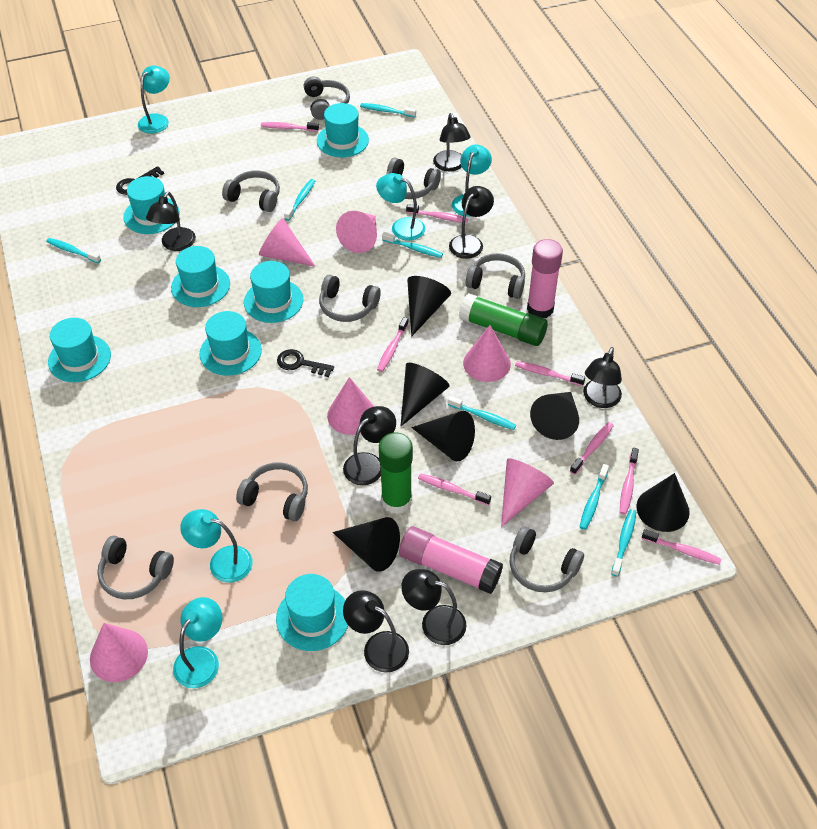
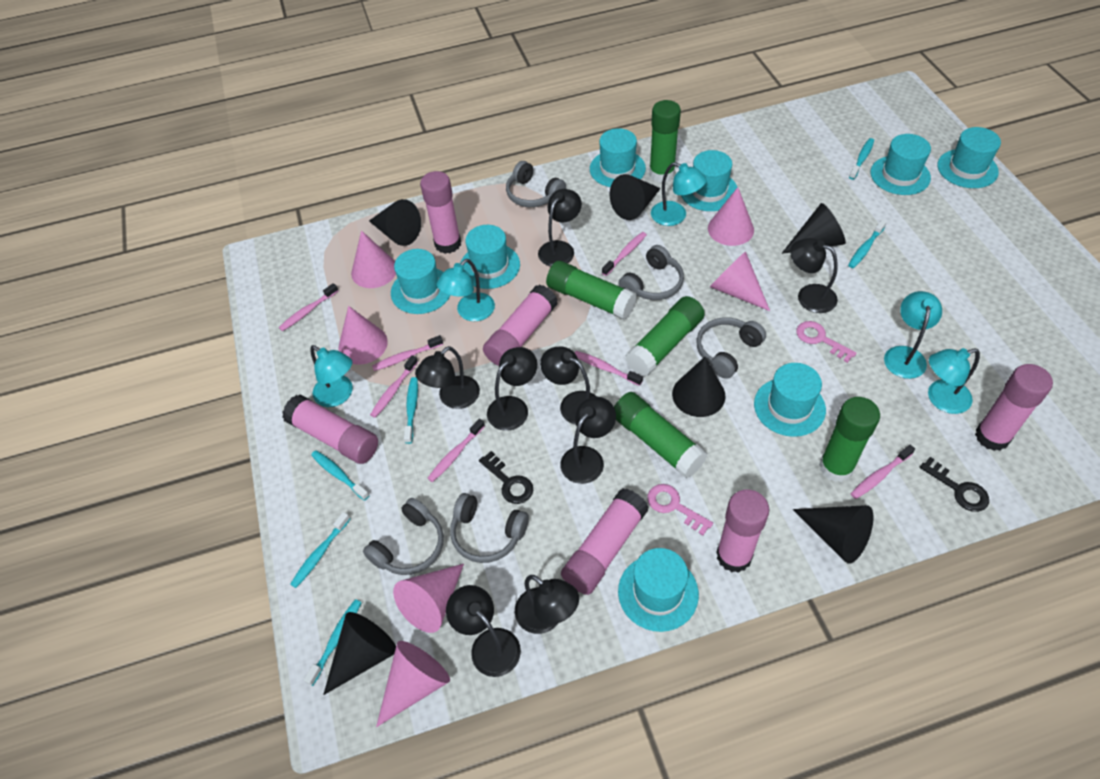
black lamp: [146,192,196,251] [343,406,396,485] [343,590,409,673] [401,569,466,645] [433,113,470,171] [449,186,494,259] [583,347,622,408] = 7 -> [415,346,480,409] [446,585,521,677] [487,347,537,431] [515,575,579,634] [538,189,582,266] [540,347,597,425] [560,397,616,484] [790,238,838,313] = 8
green glue stick: [379,433,413,514] [459,293,548,346] = 2 -> [546,261,637,320] [614,392,708,478] [625,296,705,376] [649,100,681,182] [819,397,880,482] = 5
grey headphones: [97,536,174,600] [222,170,280,212] [236,462,308,521] [304,76,350,120] [319,275,381,322] [386,158,441,199] [466,253,525,299] [509,526,584,592] = 8 -> [363,498,444,575] [450,493,529,563] [506,161,566,207] [618,245,684,300] [696,317,766,379] = 5
pink glue stick: [399,526,503,594] [527,239,563,318] = 2 -> [282,394,378,464] [420,171,461,254] [483,285,558,366] [561,488,649,595] [716,489,769,573] [975,364,1053,451] = 6
pink key: none = 0 -> [647,484,713,535] [796,321,856,363] = 2
pink toothbrush: [261,122,319,131] [377,317,409,372] [406,204,468,223] [418,473,491,505] [515,361,585,386] [570,422,614,475] [620,448,639,514] [642,529,721,565] = 8 -> [279,283,338,331] [370,355,418,418] [372,335,443,371] [427,419,485,482] [575,351,643,386] [602,232,647,276] [850,445,915,499] = 7
turquoise hat: [48,318,111,382] [123,176,180,234] [171,246,230,307] [200,311,262,376] [244,261,303,323] [276,574,348,651] [317,103,369,157] = 7 -> [391,249,451,314] [460,225,520,289] [590,128,646,187] [618,548,699,632] [681,150,737,211] [754,363,826,437] [871,134,931,195] [937,127,1001,188] = 8
turquoise toothbrush: [46,238,101,263] [284,179,315,221] [360,103,416,117] [382,232,443,258] [448,396,516,430] [580,464,609,530] [611,509,636,577] = 7 -> [290,512,350,588] [304,599,362,686] [311,450,370,501] [404,377,418,444] [848,220,887,268] [849,138,874,180] = 6

